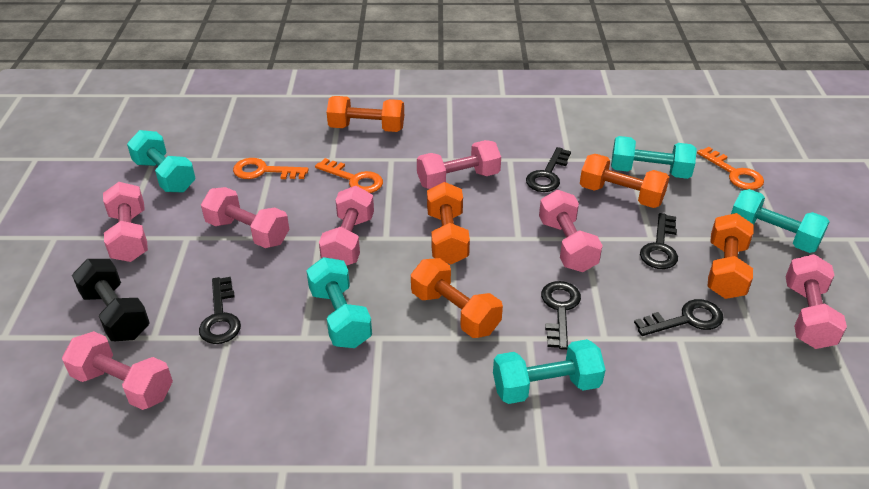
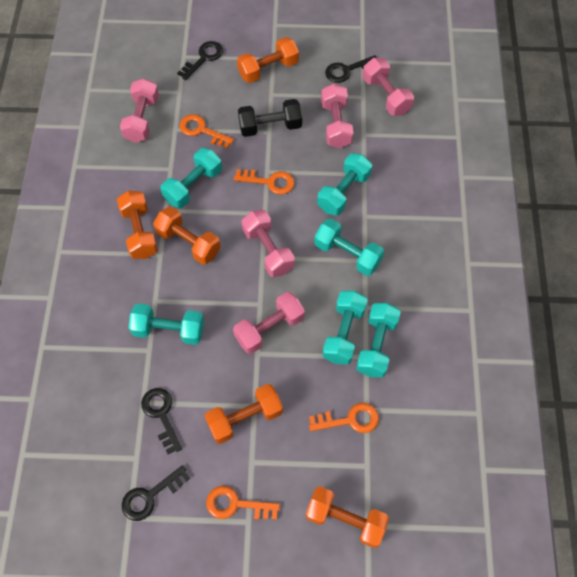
black key: [199,277,241,344] [526,147,571,192] [541,281,581,350] [634,299,723,336] [640,213,678,269] = 5 -> [122,465,190,521] [141,388,182,454] [177,41,223,80] [325,55,377,83] = 4
orange key: [233,158,309,179] [315,158,383,193] [697,147,764,190] = 3 -> [180,114,234,149] [206,486,280,520] [234,169,294,195] [309,403,379,433] = 4
pink dumbbell: [62,331,173,410] [103,182,148,262] [201,187,289,248] [319,186,374,266] [417,140,501,189] [539,190,603,272] [785,254,847,349] = 7 -> [120,78,159,143] [233,292,305,354] [241,210,295,277] [321,84,354,148] [362,58,414,116] = 5
turquoise dumbbell: [127,130,195,193] [307,257,372,348] [493,339,605,404] [611,136,697,179] [731,189,830,253] = 5 -> [129,304,204,345] [160,148,222,208] [314,219,384,276] [317,153,372,216] [322,291,367,365] [356,303,401,378] = 6

